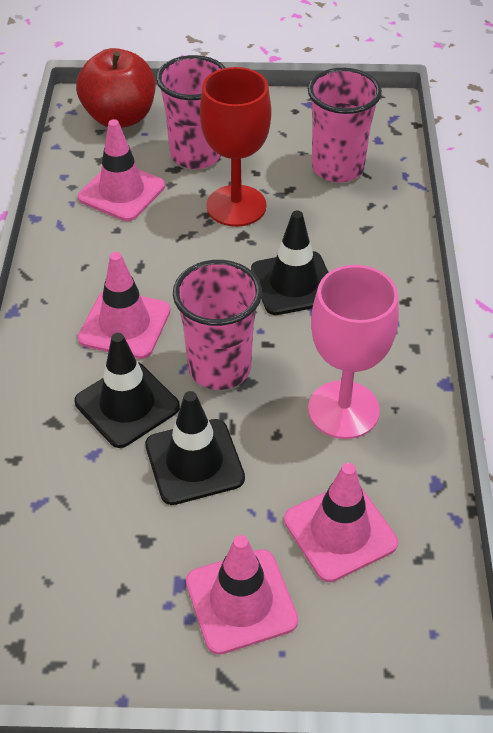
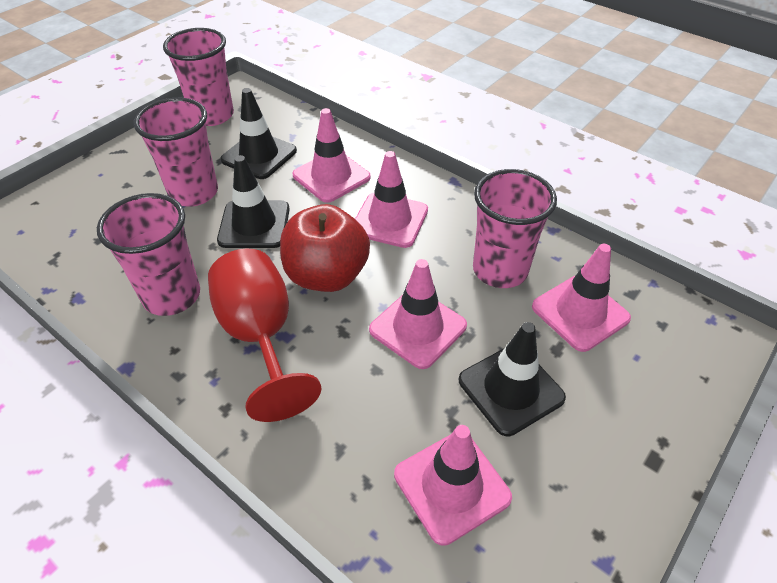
pink cup: [156,55,226,169] [173,260,262,390] [308,68,382,183] = 3 -> [97,193,200,316] [134,98,218,207] [163,28,234,126] [473,169,557,288] = 4
pink goblet: [308,265,399,439] = 1 -> none = 0
pink traffic cone: [78,119,165,221] [78,252,171,359] [186,535,298,655] [284,463,398,582] = 4 -> [292,108,371,203] [355,151,428,248] [369,259,467,369] [394,425,512,546] [532,244,631,352] = 5

